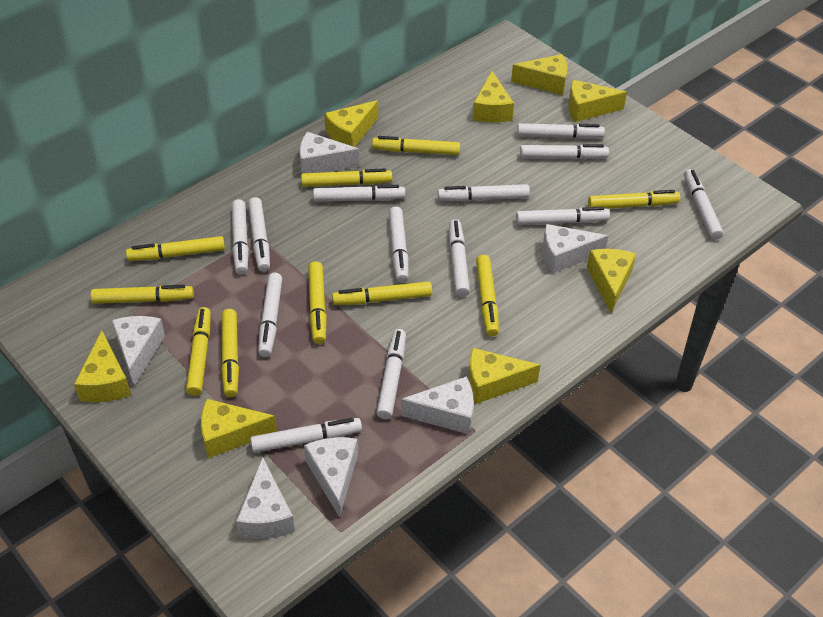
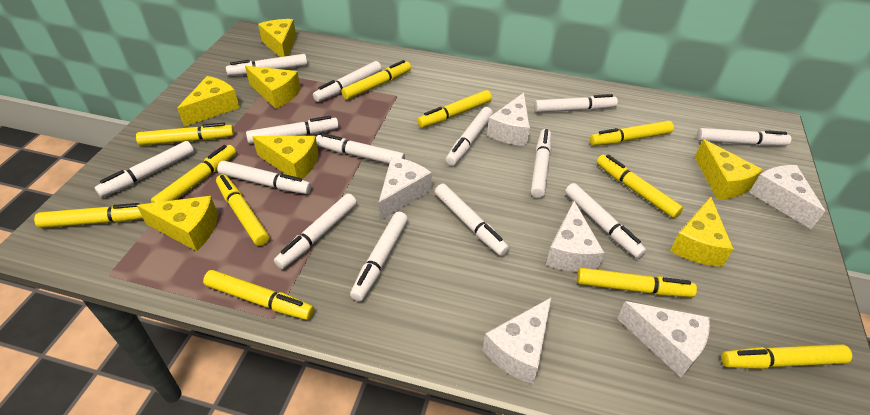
white marker: [232,199,249,274] [248,197,270,272] [250,418,362,453] [258,273,282,357] [313,185,405,202] [376,329,406,419] [389,206,409,282] [438,184,530,201] [449,219,470,297] [516,207,610,225] [517,123,605,139] [520,144,609,160] [684,169,723,240] = 13 -> [95,141,194,197] [217,161,311,194] [226,54,308,76] [246,116,339,144] [274,194,357,269] [313,61,382,102] [316,133,405,164] [350,212,408,301] [435,184,510,256] [446,107,493,166] [531,129,551,198] [534,94,618,113] [565,183,647,259] [697,128,791,146] = 14
yellow cheese: [74,331,131,402] [201,399,277,458] [324,100,378,147] [468,348,540,404] [473,71,514,123] [511,54,567,95] [568,80,627,122] [587,249,636,313] = 8 -> [137,196,218,251] [177,76,240,127] [245,66,301,109] [252,136,319,179] [258,19,296,57] [670,197,734,267] [695,139,763,200] = 7
yellow marker: [90,285,194,304] [126,236,225,261] [186,307,211,396] [221,309,239,397] [301,168,392,187] [308,261,327,344] [332,281,432,305] [372,136,460,155] [476,255,499,336] [588,190,680,209] = 10 -> [34,203,143,228] [136,123,234,146] [151,145,236,203] [203,270,314,320] [216,174,269,246] [341,60,411,100] [417,90,492,128] [577,268,697,297] [590,121,674,146] [597,155,683,218] [721,344,852,369] = 11

